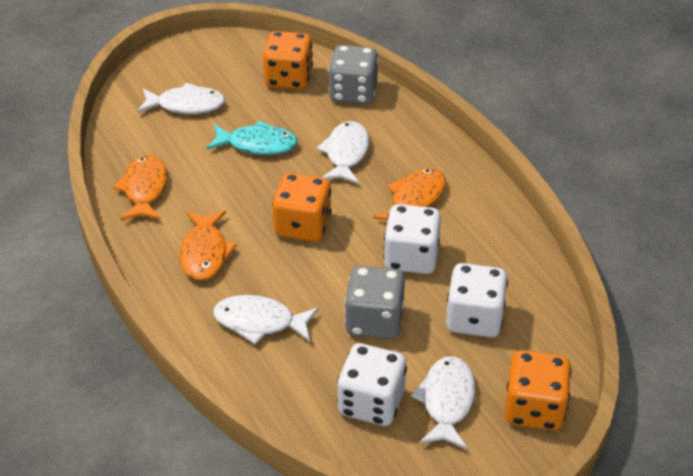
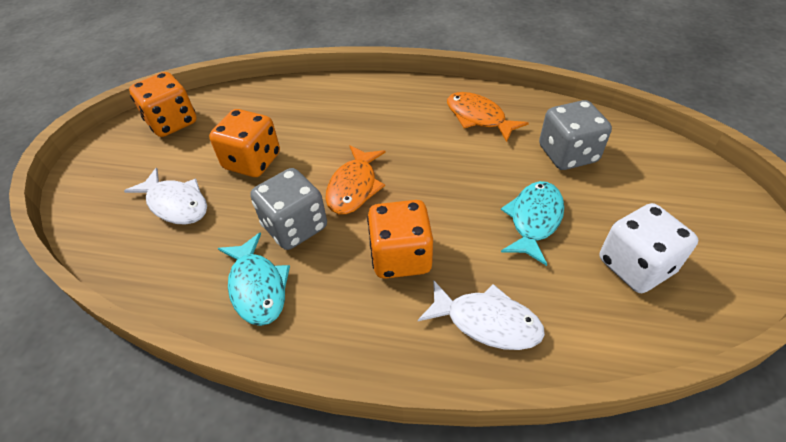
orange fish: [113,155,167,221] [180,211,237,281] [373,168,446,220] = 3 -> [325,145,386,214] [447,92,529,142] = 2
turquoise fish: [207,121,298,155] = 1 -> [218,232,290,326] [501,181,564,266] = 2
white dice: [337,343,407,426] [383,204,441,274] [446,263,508,337] = 3 -> [599,203,698,293] = 1
white fish: [137,83,225,114] [213,295,319,344] [316,121,369,184] [411,356,475,449] = 4 -> [124,168,207,224] [418,280,545,350] = 2

